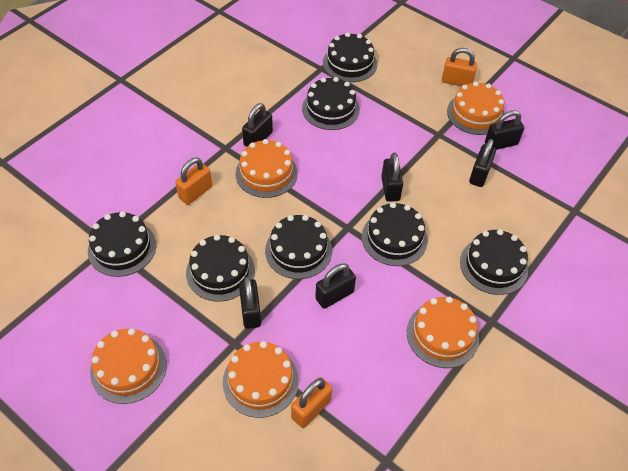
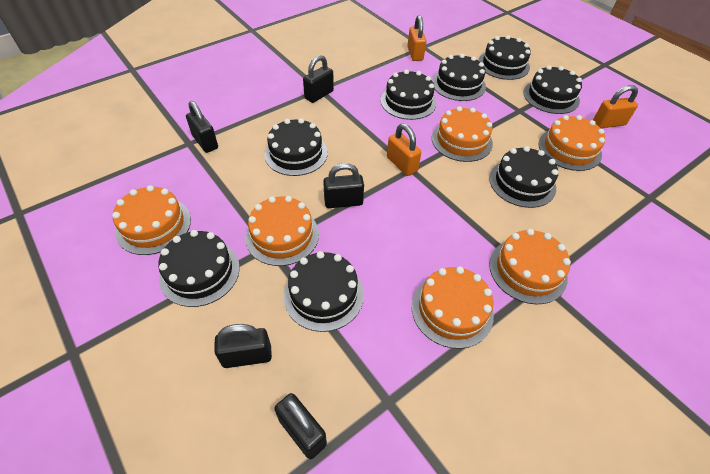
black cake: [88,211,156,277] [186,234,255,302] [265,215,332,279] [302,77,360,130] [323,32,377,82] [362,202,428,266] [460,229,528,295] = 7 -> [158,230,240,307] [264,118,328,176] [284,251,364,332] [381,70,437,120] [432,54,486,101] [478,35,531,80] [489,146,558,208] [523,65,582,114] = 8
black padlock: [239,277,261,329] [242,103,273,147] [315,263,356,309] [381,153,403,202] [469,139,496,187] [485,110,524,150] = 6 -> [186,101,218,153] [214,324,272,368] [274,393,327,459] [303,55,334,103] [323,163,364,208] = 5
orange cake: [90,328,167,404] [223,341,299,418] [236,139,298,198] [407,297,479,368] [447,81,505,135] = 5 -> [112,185,191,255] [245,196,319,266] [412,267,494,349] [432,106,493,162] [489,229,571,304] [538,115,605,171] = 6

